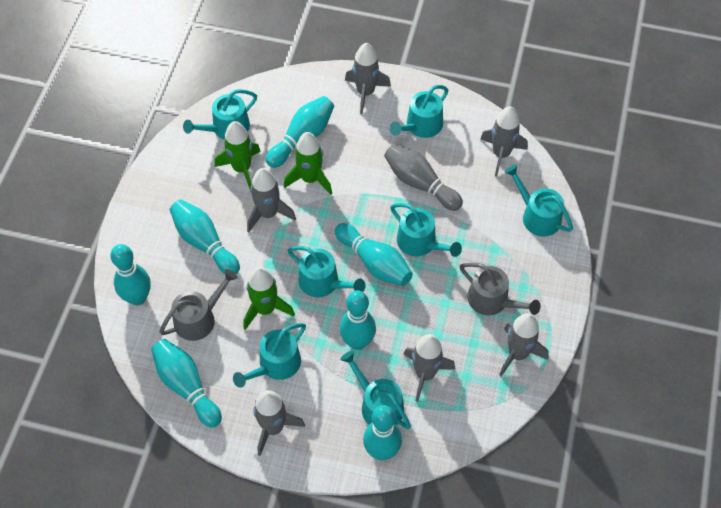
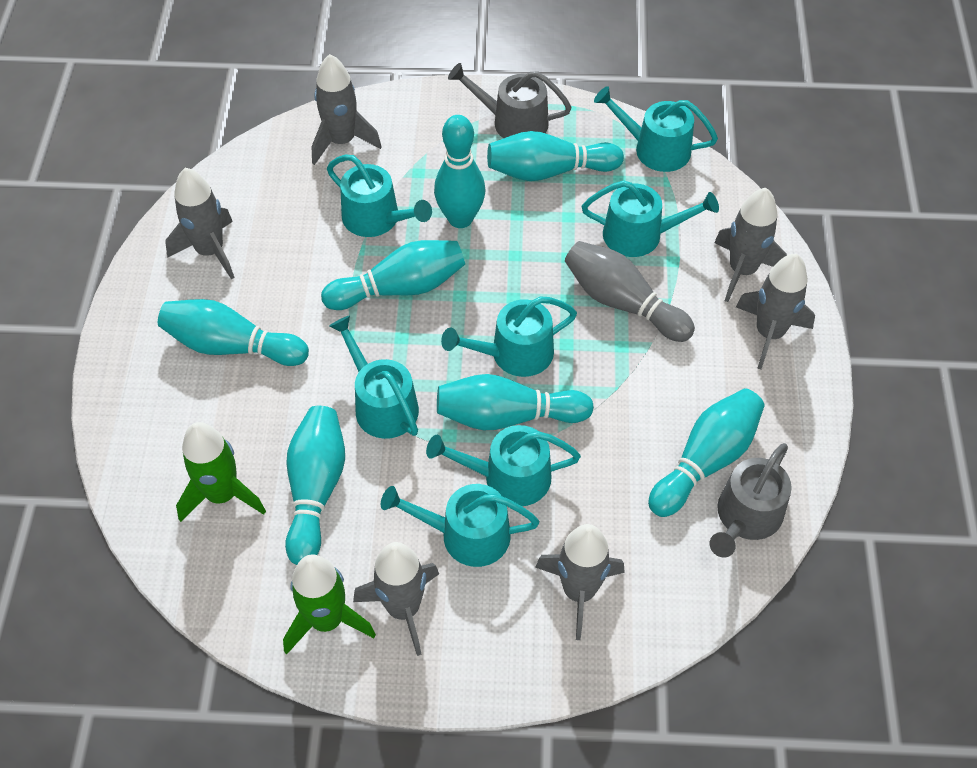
green rocket: [215,121,261,189] [243,267,295,330] [284,132,332,195] = 3 -> [176,422,266,522] [283,554,376,655] = 2

